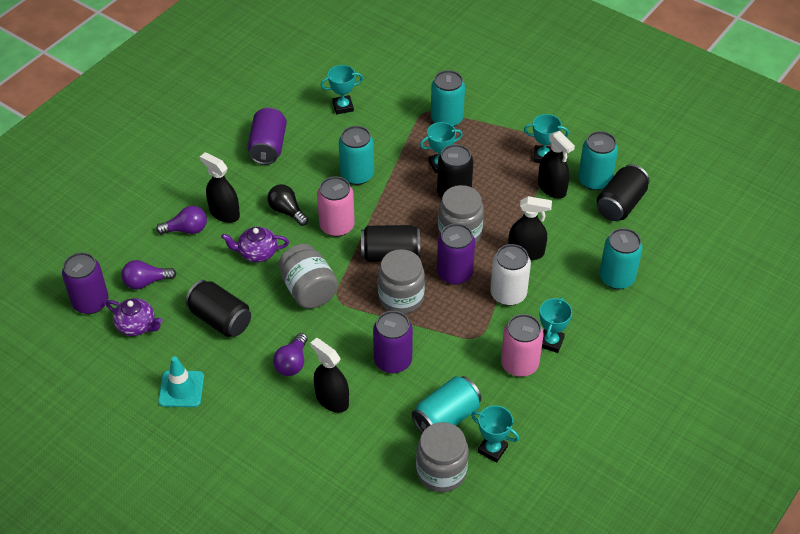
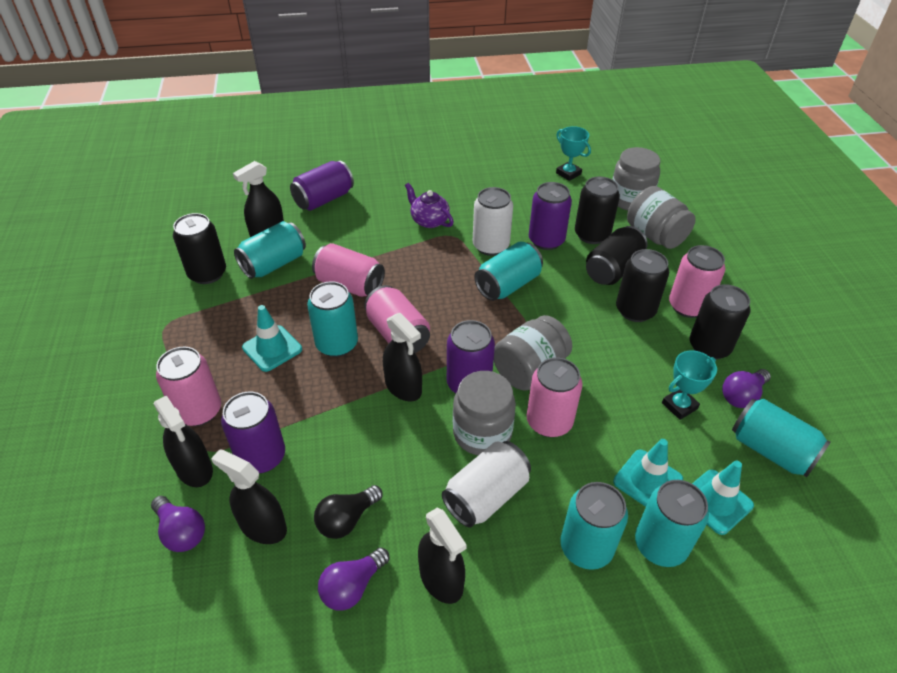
black can: [185,280,251,337] [361,225,420,262] [437,144,474,198] [597,164,650,221] = 4 -> [173,213,226,284] [575,176,620,244] [586,226,648,285] [616,249,669,322] [689,284,750,359] = 5
black spray bottle: [200,152,240,223] [310,338,349,413] [508,196,552,261] [538,131,575,199] = 4 -> [154,396,213,487] [211,449,287,544] [233,161,284,237] [383,313,422,401] [418,507,467,604] = 5
pink can: [317,177,355,237] [501,314,544,377] = 2 -> [156,347,221,426] [312,243,385,297] [364,285,430,353] [527,357,583,437] [669,245,725,318] = 5
purple teapot: [106,298,162,336] [221,227,289,262] = 2 -> [405,183,454,228] = 1
turquoise can: [339,126,374,185] [412,376,481,433] [431,70,465,127] [578,131,618,191] [599,228,643,289] = 5 -> [234,221,306,279] [307,281,358,357] [474,241,543,301] [561,482,628,570] [635,480,709,567] [732,399,831,478] = 6
turquoise traffic cone: [158,356,204,407] = 1 -> [242,305,302,372] [613,439,683,507] [692,460,754,535] = 3
turquoise trophy: [321,65,363,114] [420,122,463,173] [471,405,519,463] [524,114,569,163] [540,297,572,353] = 5 -> [556,126,591,181] [662,350,717,420] = 2
white can: [490,244,531,306] = 1 -> [442,441,531,528] [473,187,513,256] = 2

